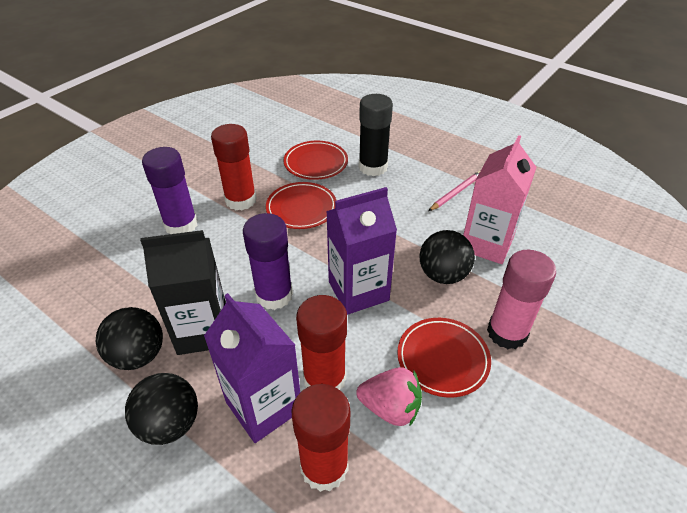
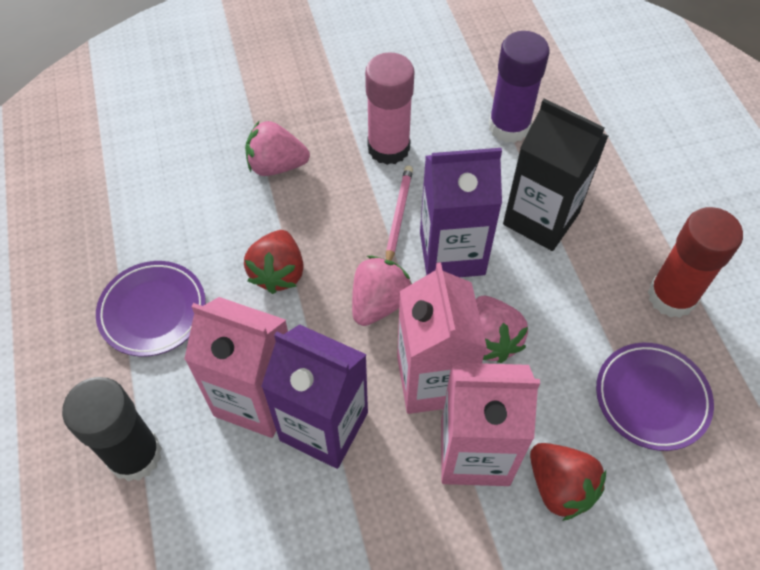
black ball: [96,307,163,370] [125,373,198,445] [420,230,475,284] = 3 -> none = 0
pink carton: [463,135,537,264] = 1 -> [184,297,288,438] [397,262,487,414] [441,363,540,486] = 3
pink strawberry: [356,367,422,426] = 1 -> [245,121,310,176] [352,256,412,326] [476,296,528,363] = 3
purple glue stick: [142,147,198,234] [243,213,293,310] = 2 -> [489,31,549,143] = 1
purple plate: none = 0 -> [96,261,206,356] [596,343,714,451] = 2
red glue stick: [211,124,257,210] [291,384,350,492] [296,295,347,390] = 3 -> [648,207,743,318] = 1
red plate: [266,182,337,229] [283,141,348,180] [397,318,491,398] = 3 -> none = 0
red strawberry: none = 0 -> [244,230,304,294] [530,443,606,521] = 2

